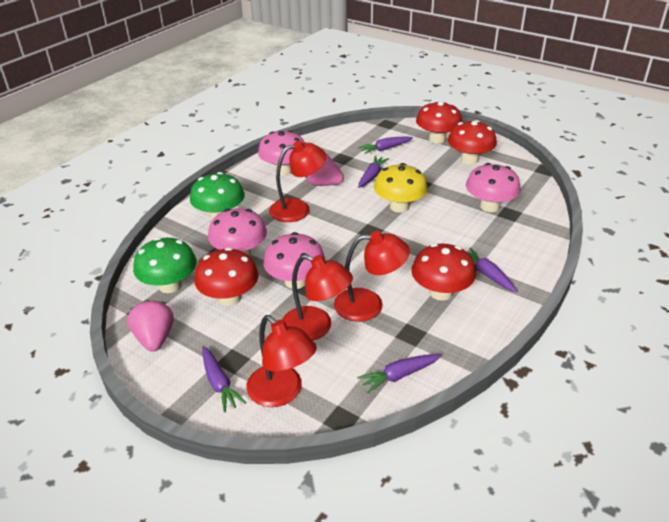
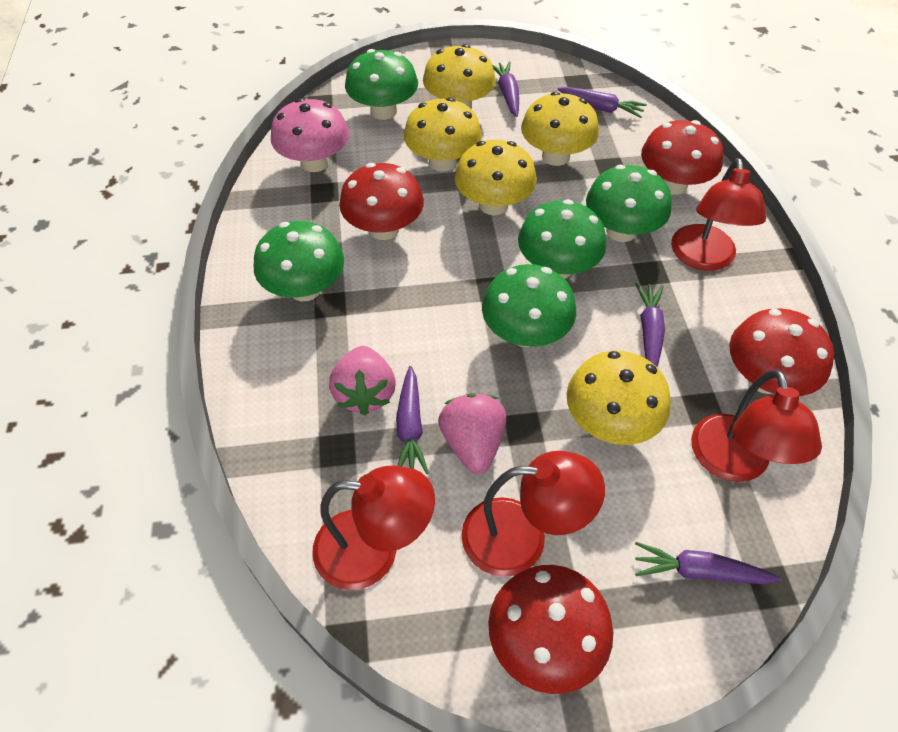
green mushroom: [133,237,197,293] [190,172,245,220] = 2 -> [254,221,344,301] [345,49,418,120] [482,264,576,347] [518,199,607,279] [586,165,672,242] = 5
pink mushroom: [208,208,267,256] [258,130,305,175] [263,232,325,289] [466,163,521,212] = 4 -> [271,98,349,172] = 1
yellow mushroom: [374,163,428,213] = 1 -> [404,97,482,172] [423,44,496,109] [454,140,537,215] [521,91,599,166] [567,351,671,445] = 5

